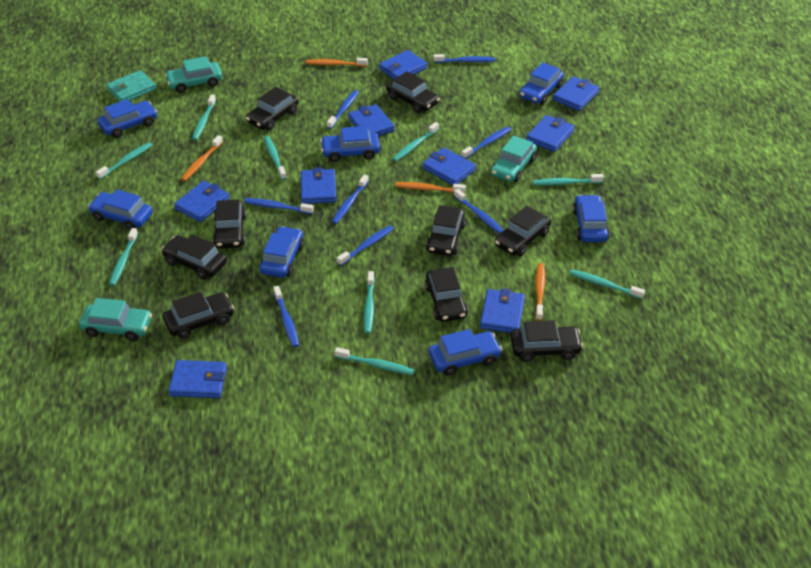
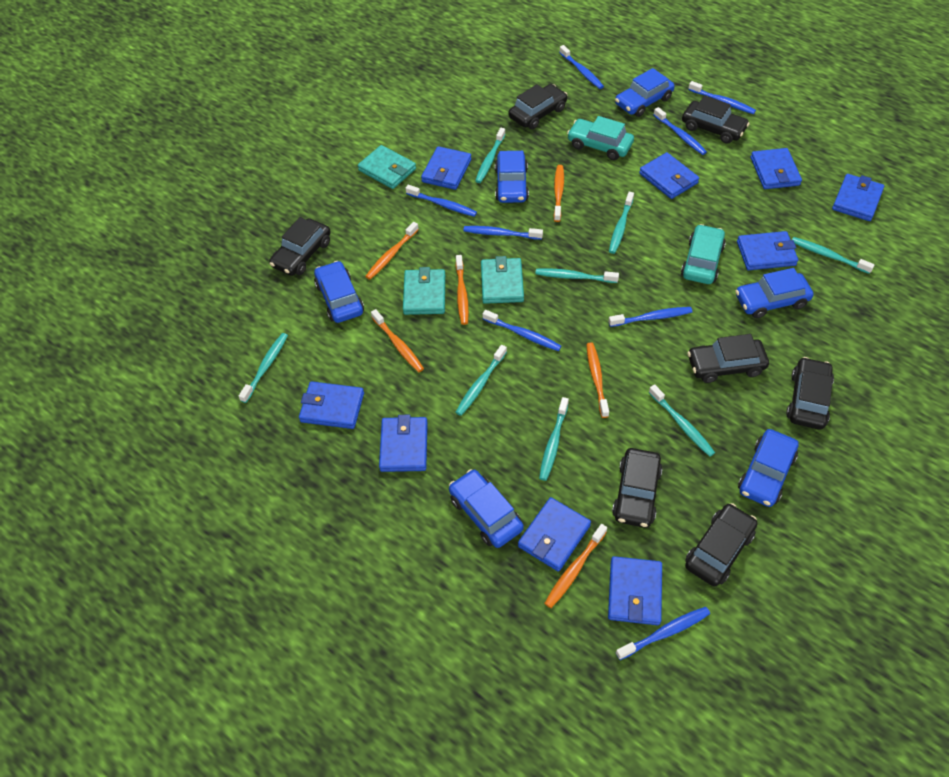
black car: [161,235,227,280] [163,292,234,339] [212,200,246,249] [246,87,299,130] [386,71,440,113] [425,267,468,322] [426,205,466,256] [495,206,551,256] [510,320,583,362] = 9 -> [269,217,331,276] [509,84,567,129] [612,448,662,528] [682,95,750,144] [685,503,757,587] [687,334,769,383] [786,357,834,430] = 7
blue car: [88,189,153,230] [97,99,158,138] [259,226,304,278] [320,126,380,162] [429,329,502,376] [519,62,564,105] [573,195,610,242] = 7 -> [314,261,364,323] [449,469,524,548] [495,151,529,203] [615,68,675,117] [735,268,813,319] [738,429,799,507] = 6
orange toothbrush: [181,135,223,181] [306,58,368,67] [395,182,466,194] [535,263,545,321] = 4 -> [365,222,419,280] [371,309,424,372] [456,255,469,325] [544,524,607,608] [554,165,564,222] [586,342,609,418] = 6
turquoise car: [79,298,152,341] [165,56,222,93] [491,136,537,182] = 3 -> [567,116,634,160] [681,224,726,284] = 2
turquoise toothbrush: [96,142,152,180] [109,228,138,286] [192,95,216,140] [264,136,287,180] [335,347,414,375] [364,271,375,334] [393,122,439,161] [533,174,604,185] [570,270,645,299] = 9 -> [239,333,288,403] [456,345,507,416] [475,128,506,183] [535,268,619,283] [539,397,569,481] [609,192,634,254] [648,384,715,457] [792,237,875,274] = 8
turquoise wallet: [106,70,156,102] = 1 -> [358,145,416,189] [403,267,445,315] [481,256,524,304] = 3

